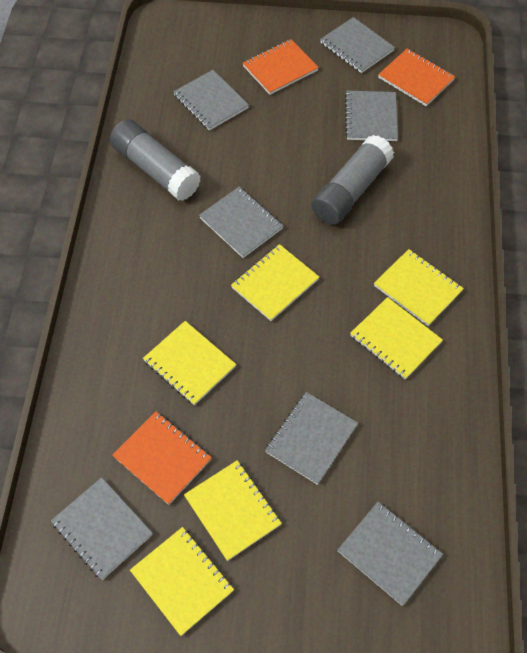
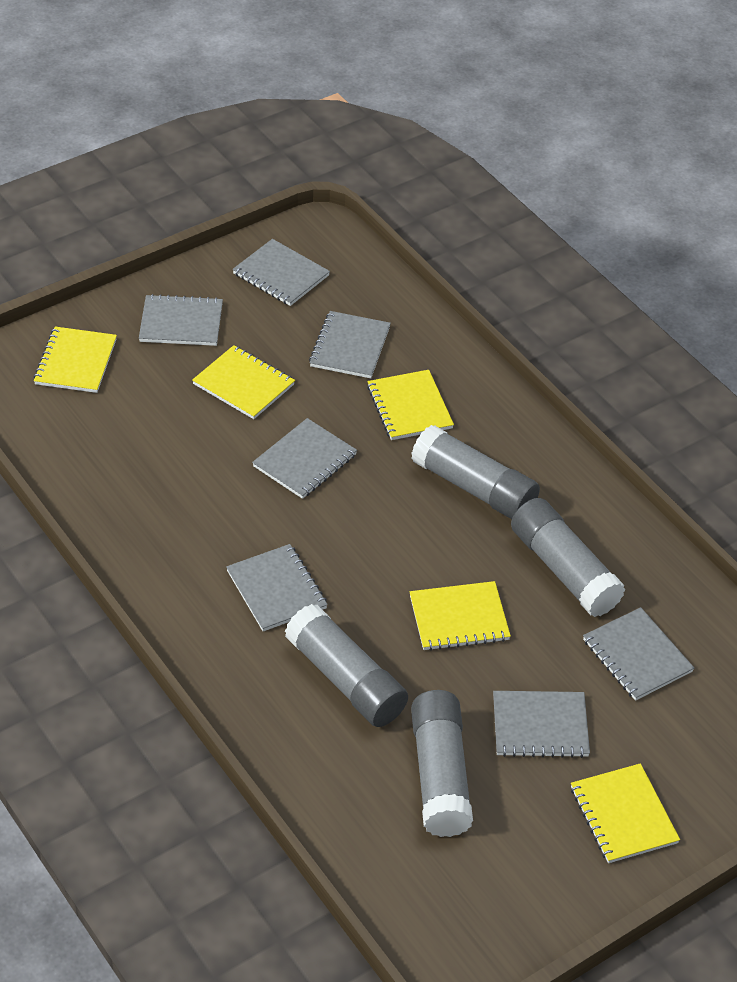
grey glue stick: [110,119,201,201] [311,135,394,225] = 2 -> [285,604,408,727] [411,425,540,519] [411,690,473,837] [511,498,626,617] = 4
orange notebook: [112,411,212,505] [243,39,319,95] [378,48,455,106] = 3 -> none = 0
yellow notebook: [130,527,234,636] [143,321,236,405] [184,460,282,561] [231,244,319,321] [350,297,443,379] [374,249,464,326] = 6 -> [33,327,117,393] [192,345,295,419] [367,370,454,440] [410,581,511,651] [571,763,680,863] = 5

